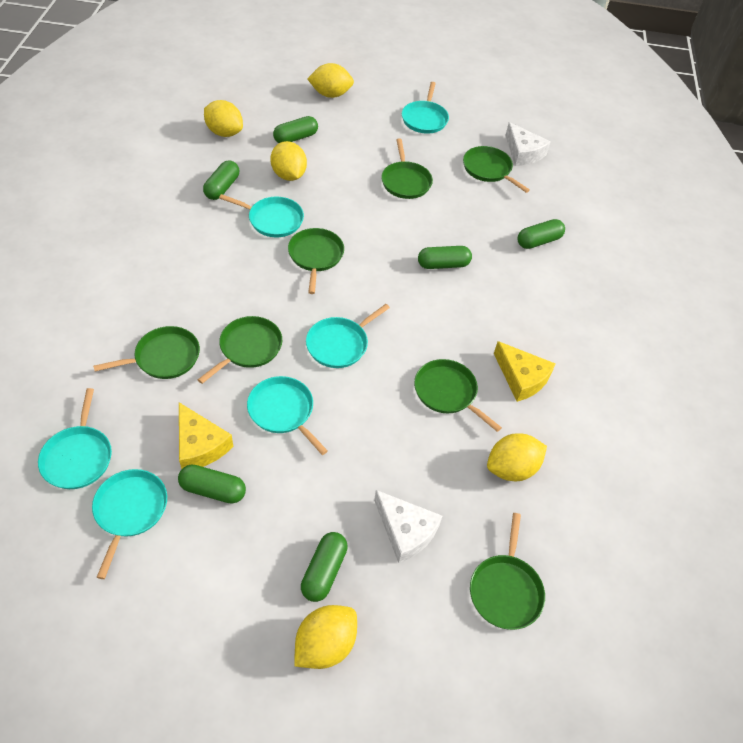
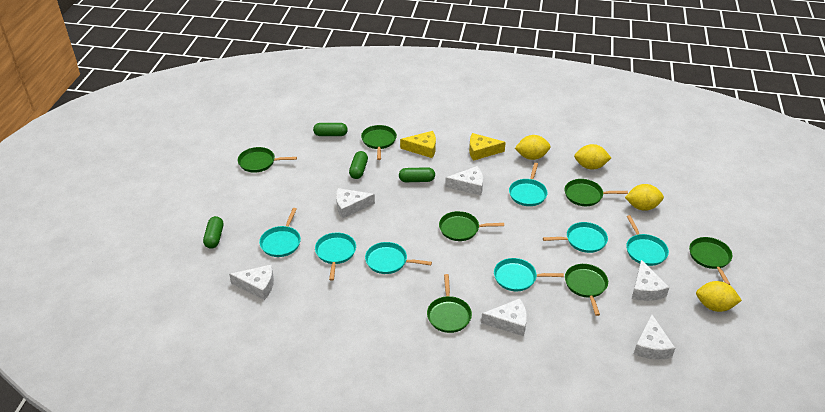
green capsule: [178,464,246,503] [203,160,239,200] [273,116,318,143] [301,532,348,602] [418,246,472,269] [517,219,565,249] = 6 -> [203,216,223,249] [313,123,348,136] [349,151,368,179] [399,167,435,182] = 4
turquoise pan: [38,388,112,489] [92,469,167,579] [219,194,304,237] [247,376,328,455] [306,304,390,368] [402,82,449,134] = 6 -> [259,208,301,257] [315,232,356,281] [365,242,432,274] [494,258,564,291] [509,163,548,206] [543,222,608,253] [626,215,669,266] = 7
white cheese: [374,490,442,563] [505,122,550,166] = 2 -> [229,265,274,300] [336,188,375,219] [445,166,483,195] [481,299,527,336] [632,260,669,301] [634,315,675,359] = 6
yellow lemon: [204,100,243,137] [270,141,307,181] [294,605,357,669] [307,63,354,98] [487,433,547,481] = 5 -> [515,135,551,160] [574,144,611,170] [625,184,664,211] [696,281,742,312] = 4

